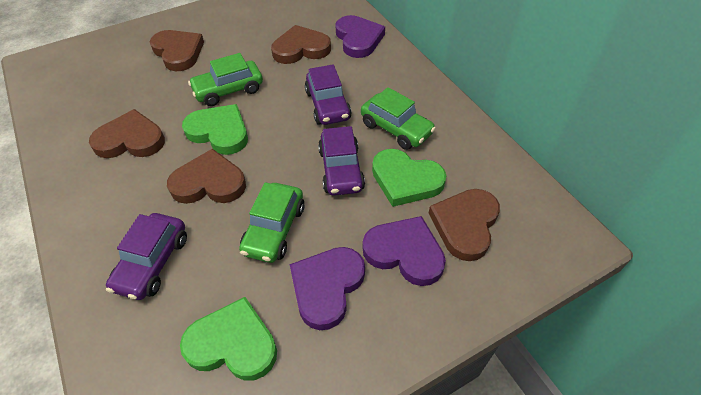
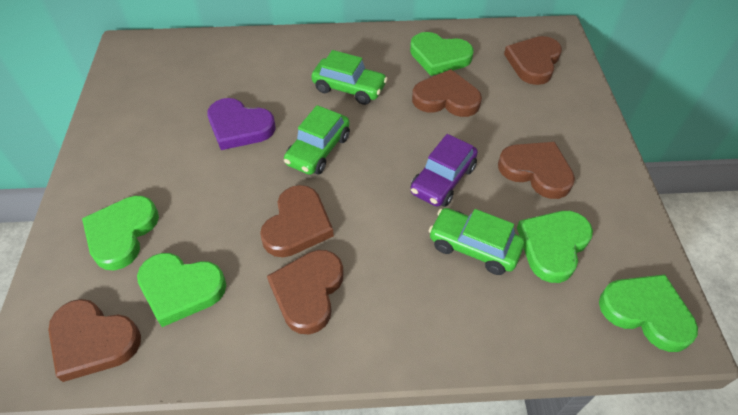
brown heart: [89,109,165,158] [150,30,204,71] [167,149,246,204] [271,25,331,64] [429,189,500,261] = 5 -> [48,299,141,382] [260,185,334,257] [267,250,344,334] [412,69,482,117] [498,142,575,199] [504,36,562,85] = 6
green heart: [180,297,277,381] [182,104,248,155] [372,149,446,207] = 3 -> [82,196,159,270] [137,253,226,327] [410,32,474,76] [517,211,593,283] [599,274,698,352] = 5
purple car: [106,213,187,300] [305,64,352,125] [318,126,365,196] = 3 -> [410,134,478,207] = 1
purple heart: [290,247,365,330] [335,15,385,58] [362,216,446,286] = 3 -> [207,98,276,150] = 1

